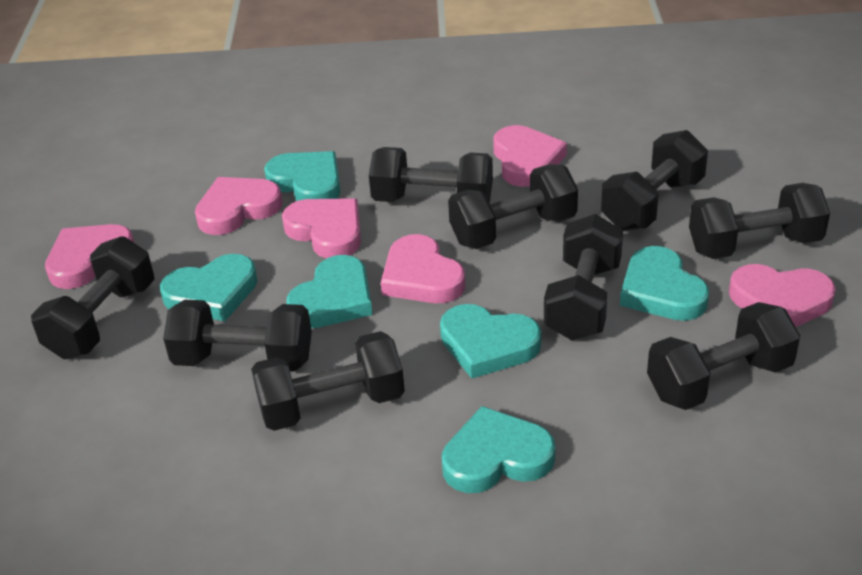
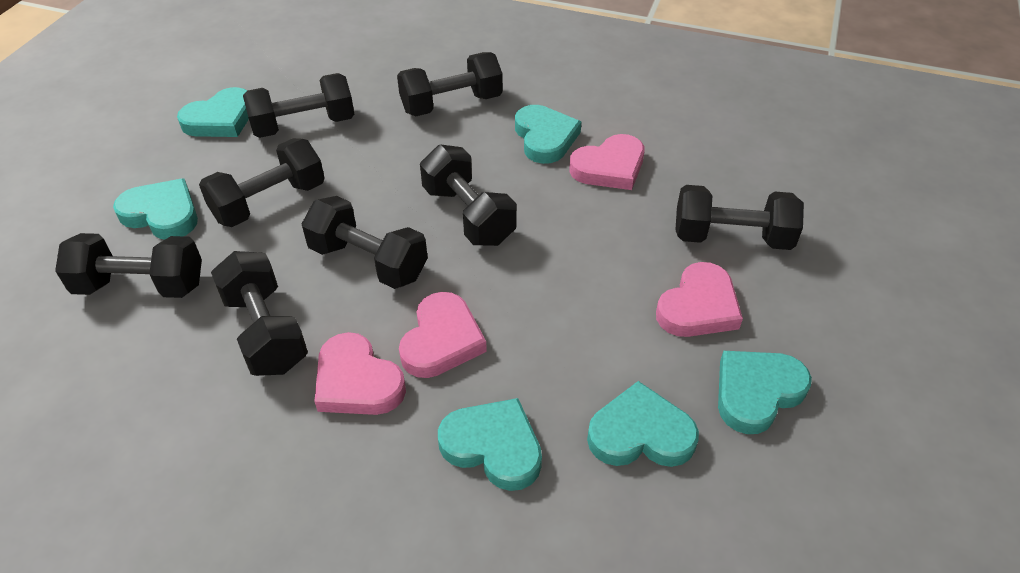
black dumbbell: [31,236,155,359] [163,300,312,372] [251,331,405,431] [369,147,493,202] [448,164,578,249] [544,214,623,340] [601,130,708,231] [647,302,800,410] [689,183,830,259] = 9 -> [55,233,202,298] [199,138,325,227] [211,251,308,376] [243,73,355,138] [302,196,428,289] [397,52,503,116] [420,144,517,246] [675,185,804,250] = 8
pink heart: [45,224,135,289] [195,177,283,235] [282,198,361,259] [381,234,465,303] [493,125,567,187] [729,264,836,327] = 6 -> [314,332,406,415] [399,292,487,378] [569,134,645,190] [656,262,743,337] = 4

